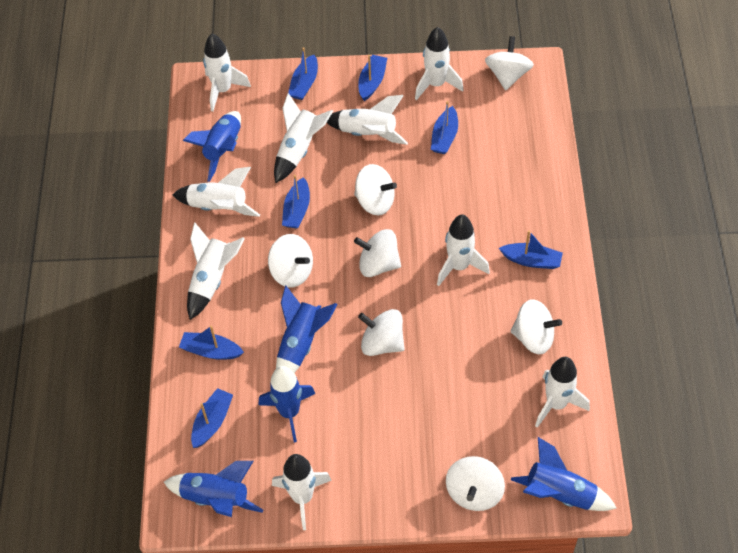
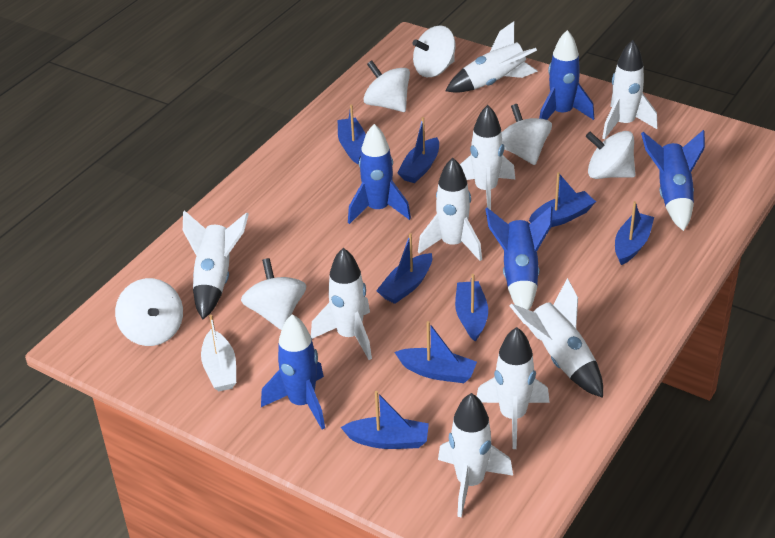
blue boat: [179,326,244,360] [191,388,233,448] [282,175,310,229] [288,47,318,100] [358,55,387,101] [431,101,458,154] [499,230,563,269] = 7 -> [338,104,366,164] [341,391,429,449] [376,233,432,304] [394,321,477,383] [398,117,439,183] [455,274,488,341] [529,172,596,227] [615,201,654,265] = 8
white boat: none = 0 -> [201,315,236,391] = 1
white spinning top: [268,234,313,287] [354,164,397,215] [354,229,401,277] [358,309,405,356] [446,456,505,511] [485,36,534,90] [511,299,562,354] = 7 -> [115,278,183,346] [241,258,306,330] [363,60,410,112] [413,25,455,77] [502,104,552,165] [586,131,636,179] = 6

